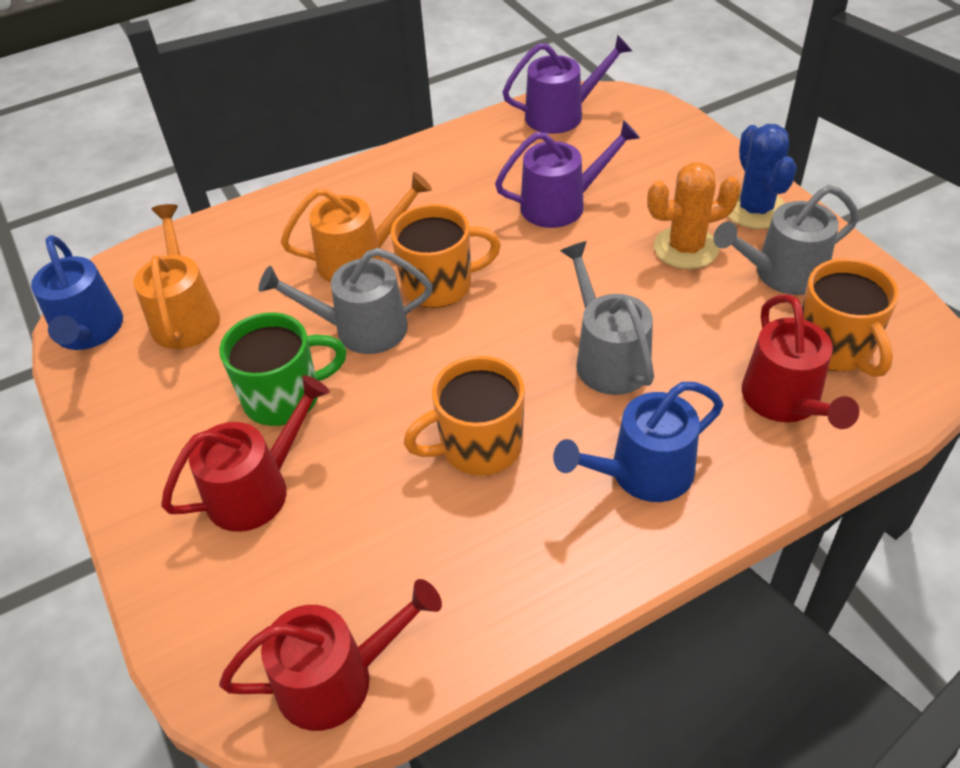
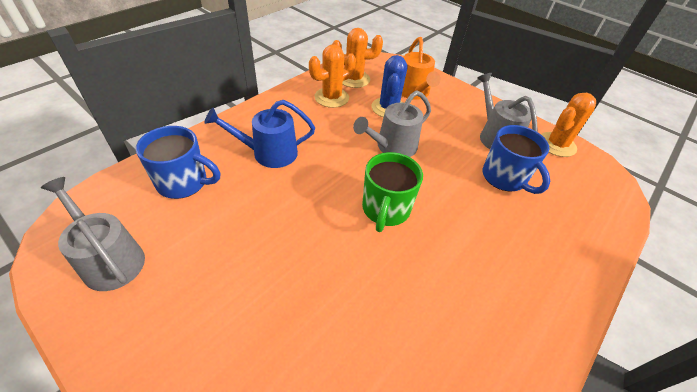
blue mug: none = 0 -> [136,126,220,199] [482,125,550,194] = 2
blue watering can: [31,235,123,350] [553,382,723,502] = 2 -> [204,100,315,168] = 1
orange cactus: [647,162,741,269] = 1 -> [309,44,356,108] [332,28,383,88] [541,93,596,157] = 3
orange mug: [391,204,501,308] [404,356,525,475] [802,258,899,377] = 3 -> none = 0
orange watering can: [134,204,220,349] [281,172,432,283] = 2 -> [402,37,441,100] = 1
purple watering can: [495,120,640,228] [502,34,632,134] = 2 -> none = 0
red watering can: [161,375,330,532] [219,579,442,731] [742,294,859,429] = 3 -> none = 0

